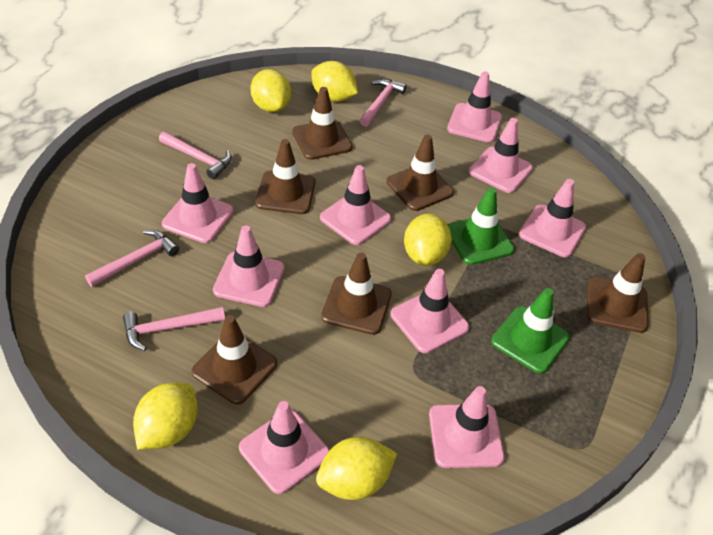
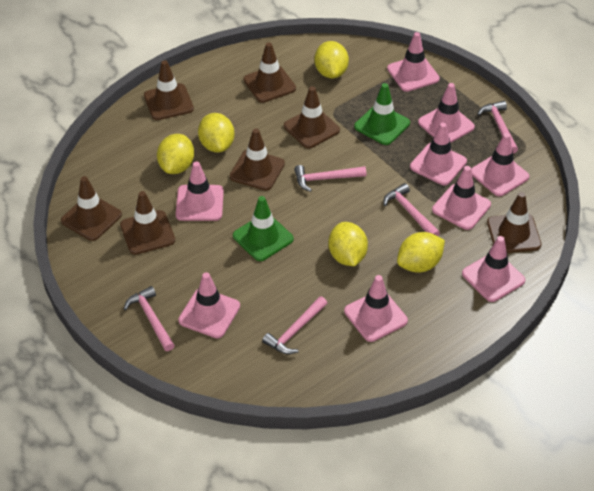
brown traffic cone: [191,315,277,404] [255,139,315,214] [292,87,352,160] [321,252,392,335] [387,134,454,211] [587,253,648,333] = 6 -> [61,176,122,241] [120,191,175,255] [144,60,194,120] [230,128,285,191] [244,42,296,103] [284,86,340,148] [487,192,542,253] = 7
pink hammer: [85,230,179,287] [123,307,225,351] [159,132,232,179] [359,79,407,127] = 4 -> [124,286,175,351] [262,296,327,354] [294,165,366,192] [384,183,440,236] [478,101,518,154] = 5

